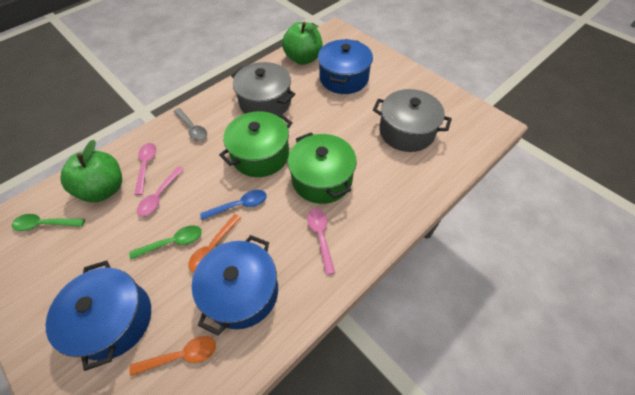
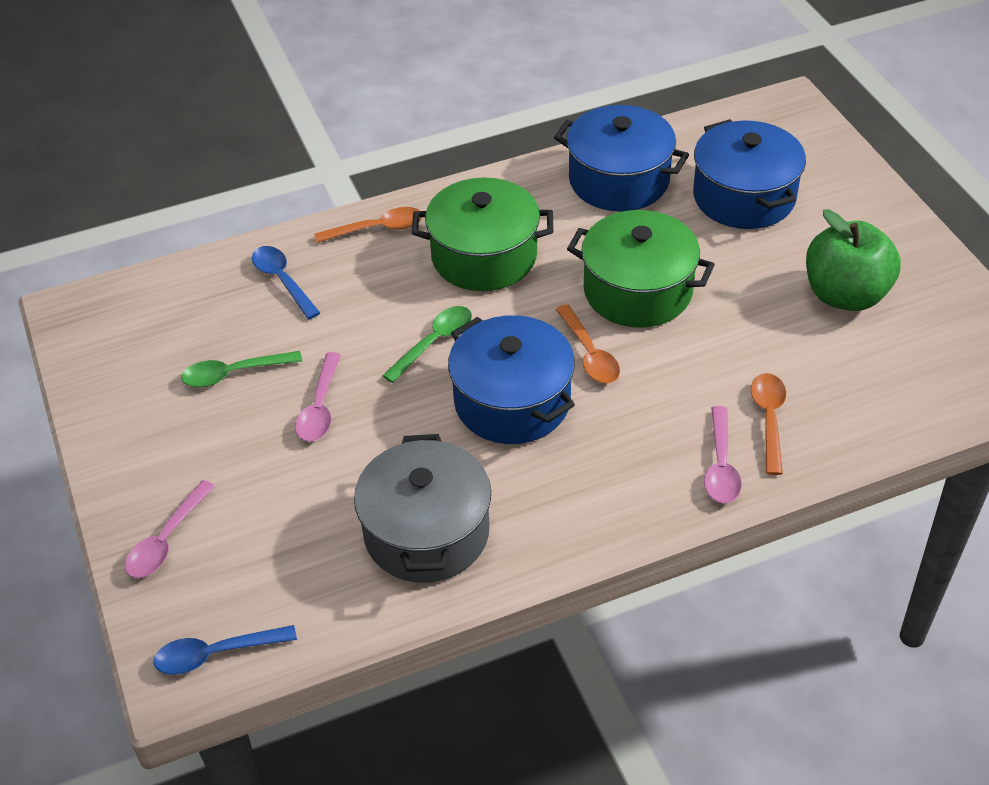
blue spoon: [200,190,267,220] = 1 -> [153,625,297,675] [252,246,320,319] = 2
green apple: [61,140,122,202] [282,22,322,65] = 2 -> [806,209,901,311] = 1
grey pot: [231,62,295,116] [373,89,452,152] = 2 -> [354,434,491,583] = 1
grey spoon: [174,108,207,141] = 1 -> none = 0
orange spoon: [129,336,216,376] [188,214,241,272] = 2 -> [314,207,422,243] [556,304,620,383] [751,373,786,475] = 3

